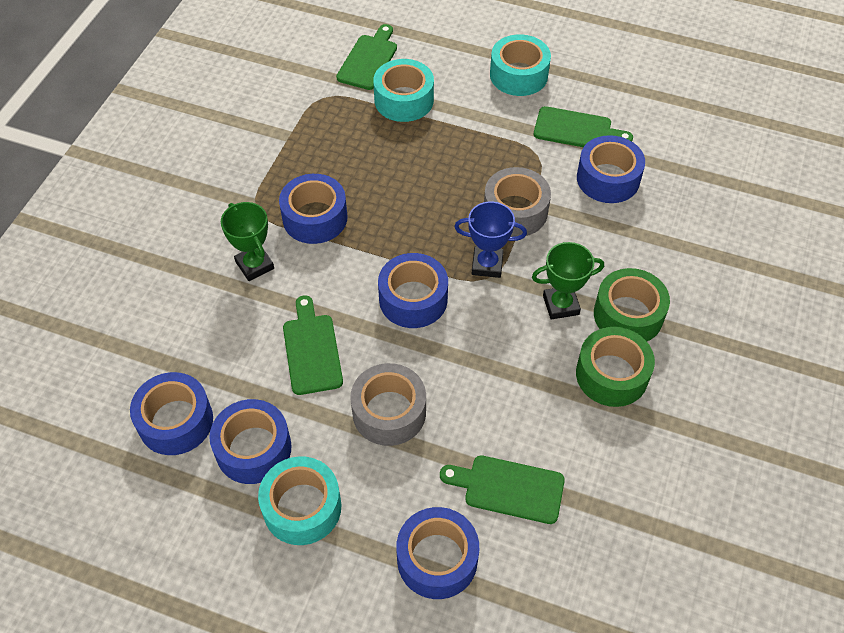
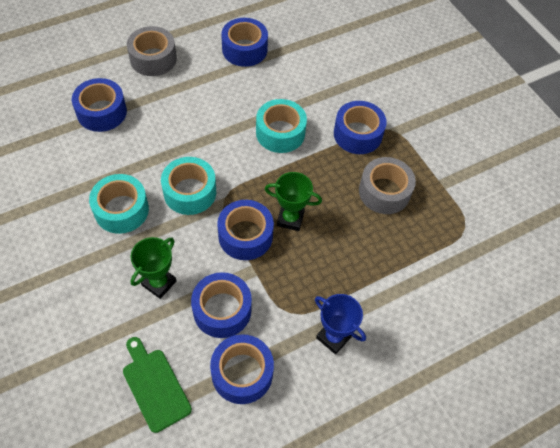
green cutting board: [283,295,343,395] [336,24,397,90] [440,455,565,524] [534,106,633,147] = 4 -> [123,337,192,433] = 1
green tape: [576,327,655,407] [594,268,670,341] = 2 -> none = 0

